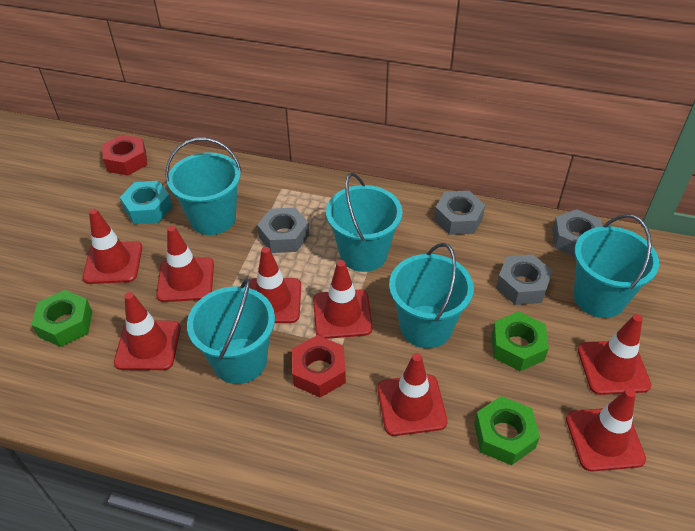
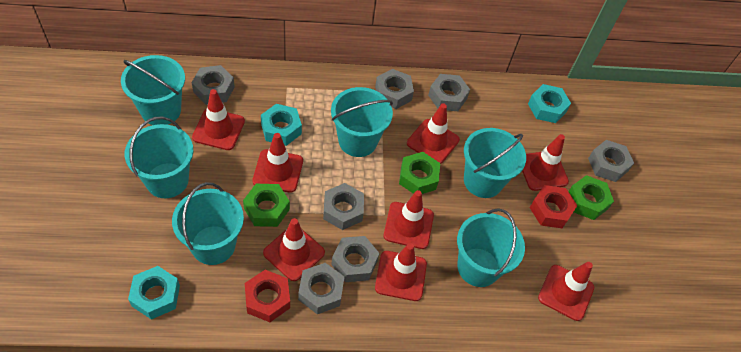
grey nut: [257,208,309,253] [434,191,485,235] [496,254,553,305] [552,209,603,257] = 4 -> [191,65,235,105] [298,263,344,314] [323,183,364,230] [331,236,379,282] [375,69,414,109] [428,74,470,111] [588,140,634,182] = 7
turquoise bucket: [165,138,242,235] [187,278,275,384] [326,173,403,272] [389,243,474,348] [573,214,659,318] = 5 -> [121,55,185,125] [125,117,193,198] [172,182,244,265] [331,87,393,157] [457,208,525,287] [464,128,526,198] = 6
turquoise nut: [120,181,173,224] = 1 -> [128,266,180,320] [261,104,302,146] [528,84,571,123] = 3

